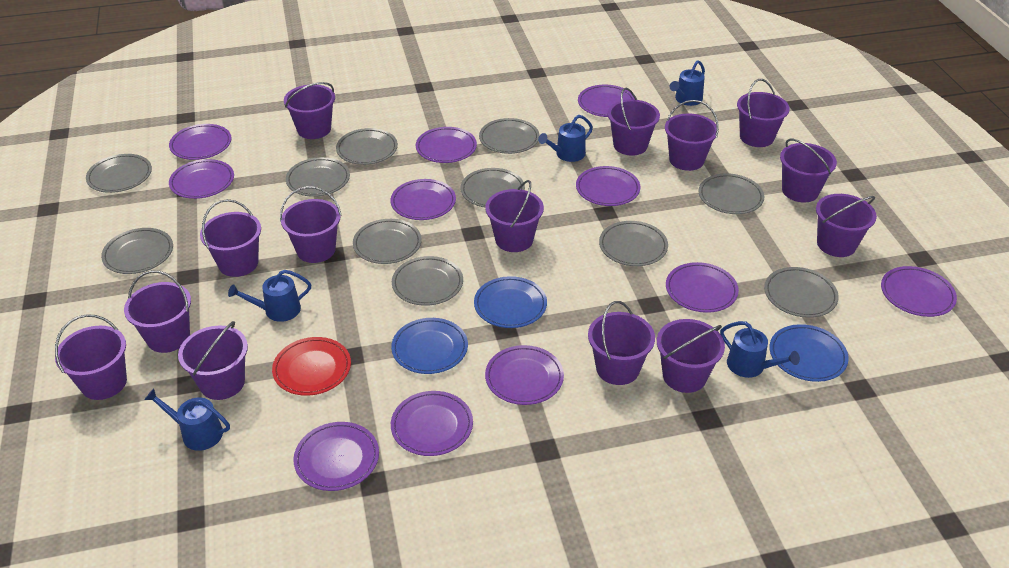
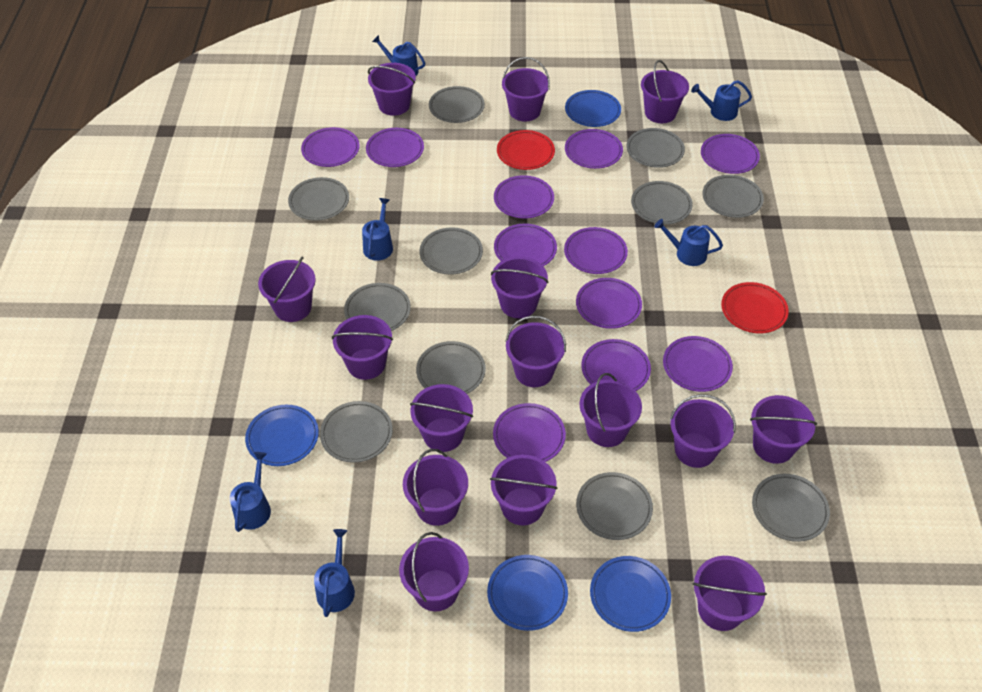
blue plate: [391,318,468,374] [474,276,547,328] [769,324,849,382] = 3 -> [245,405,319,466] [487,555,568,631] [565,90,621,127] [590,556,671,632] = 4
blue watering can: [144,388,230,451] [228,270,311,322] [538,115,593,162] [670,60,705,106] [720,321,800,378] = 5 -> [230,452,271,532] [314,529,355,617] [362,198,393,261] [372,35,425,76] [654,219,723,266] [691,80,752,121] = 6
purple bucket: [55,314,127,400] [124,270,191,353] [178,321,248,400] [200,199,261,277] [280,186,342,263] [284,82,335,139] [485,180,544,252] [588,301,655,385] [608,88,660,156] [657,319,725,393] [665,100,719,171] [737,79,790,147] [780,139,837,202] [816,194,877,257] = 14 -> [258,256,316,322] [332,315,393,380] [368,63,416,116] [399,532,469,611] [403,449,468,526] [410,384,473,452] [490,455,557,526] [491,256,548,318] [502,57,550,122] [506,316,566,387] [580,373,642,447] [641,60,689,123] [670,394,736,468] [693,556,767,631] [750,395,817,464] = 15
red plate: [272,337,351,396] = 1 -> [497,130,555,170] [721,282,789,334] = 2

